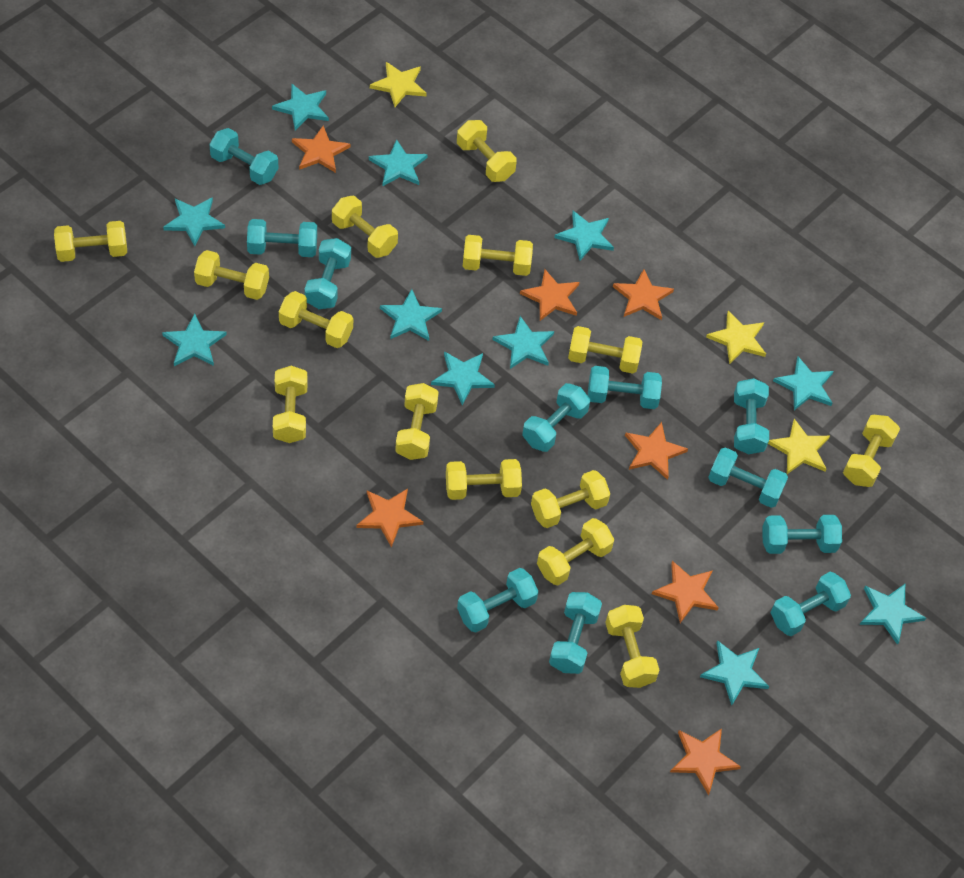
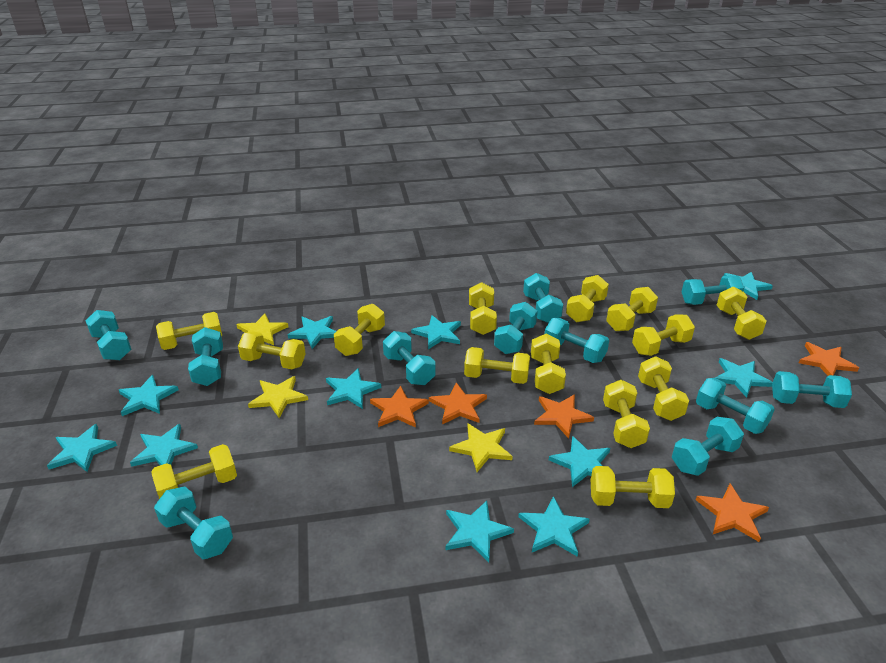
orange star: [292,126,350,173] [356,488,423,548] [520,269,579,321] [613,269,674,320] [625,422,688,480] [652,561,719,623] [670,728,741,795] = 7 -> [370,386,429,428] [429,383,487,425] [534,394,594,438] [696,483,769,542] [799,342,859,376] = 5

